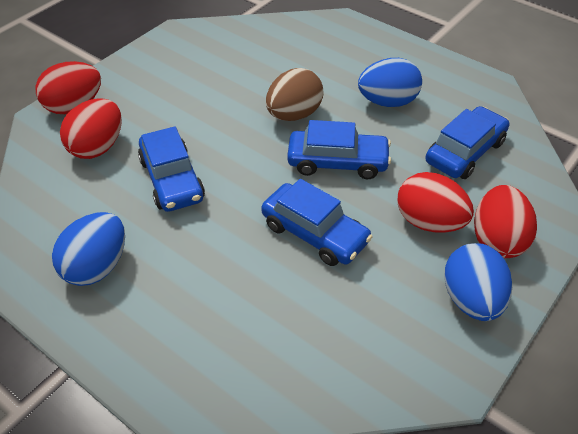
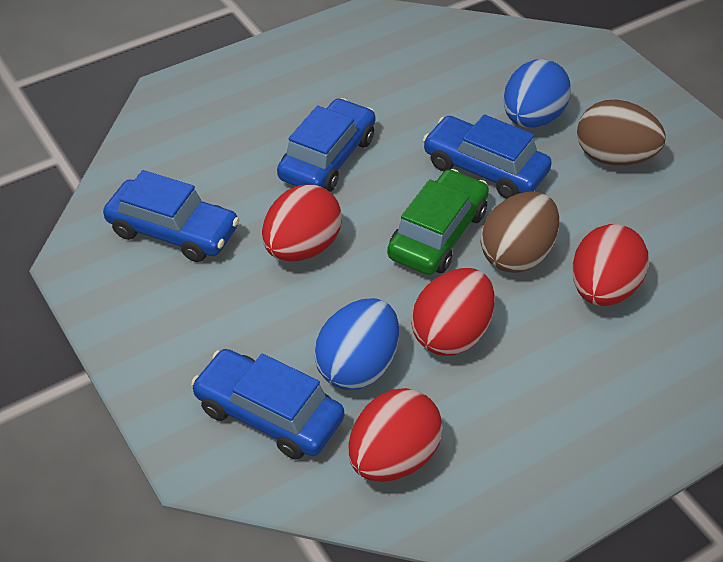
blue egg: [52,212,125,286] [358,58,422,107] [444,243,512,321] = 3 -> [314,298,399,390] [503,59,571,128] = 2
brown egg: [266,68,324,121] = 1 -> [480,191,559,273] [577,100,666,165] = 2
green car: none = 0 -> [387,169,489,275] = 1

